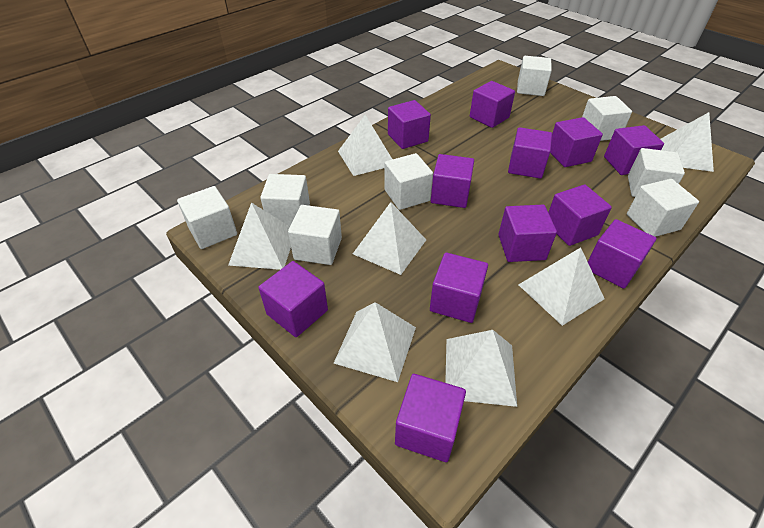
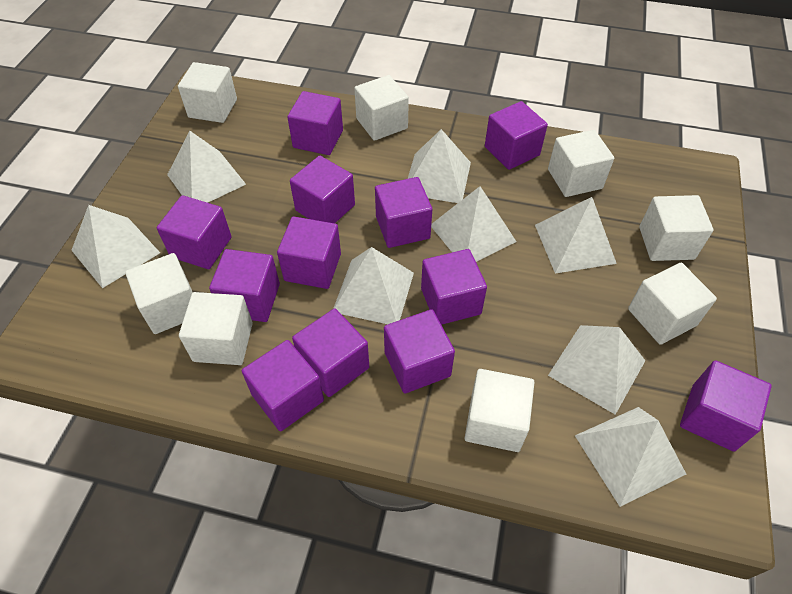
white pyramid: [228,202,291,270] [334,302,416,382] [338,115,392,176] [353,202,426,275] [445,330,517,407] [518,247,604,326] [660,112,714,172] = 7 -> [71,205,160,288] [167,131,246,203] [333,247,414,324] [408,129,471,203] [431,186,517,262] [535,197,617,274] [548,325,645,415] [575,407,686,507] = 8

